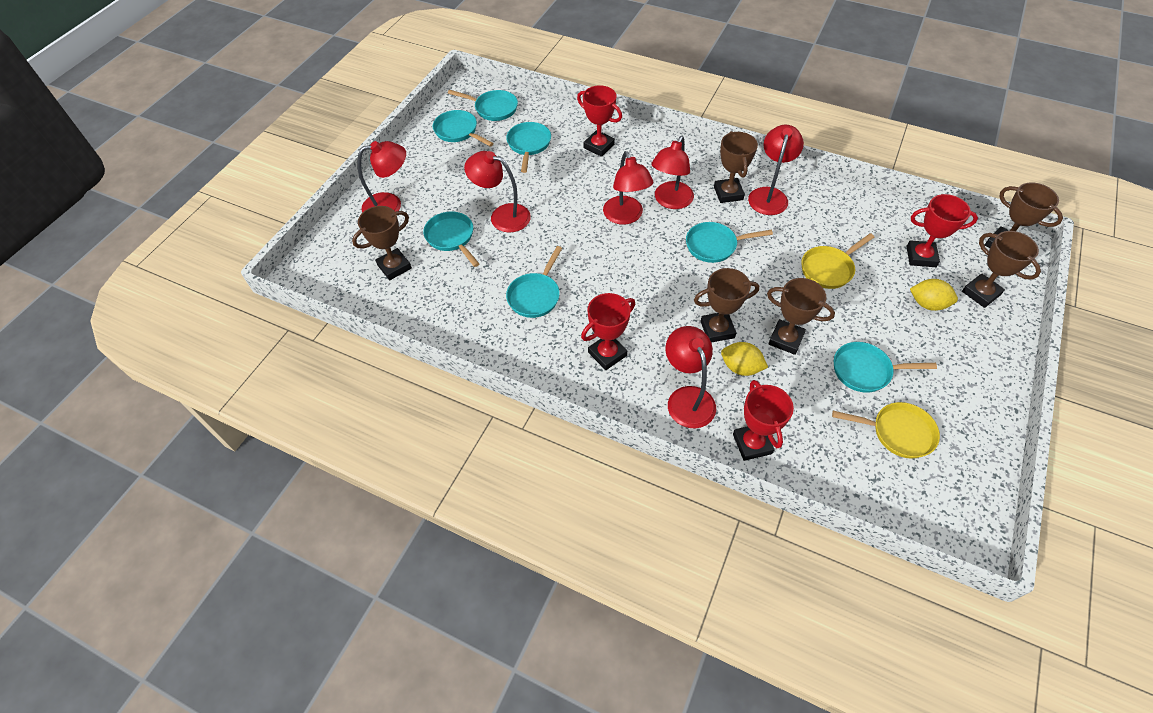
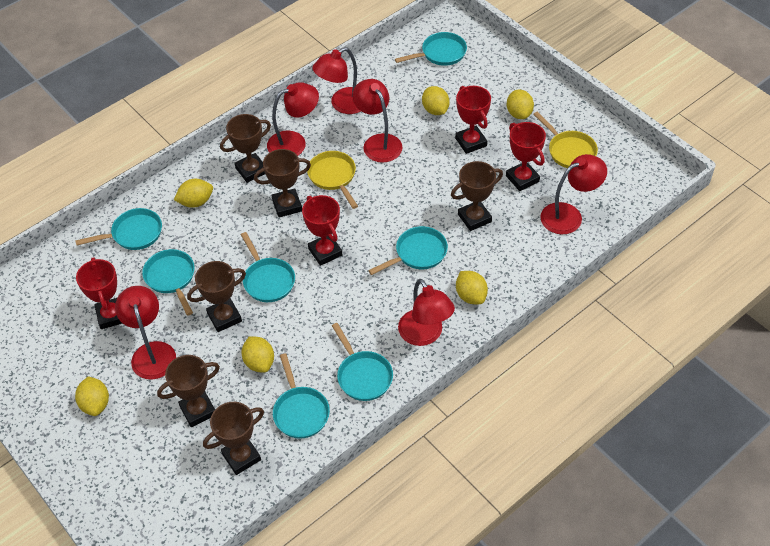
yellow lemon: [721,342,768,376] [910,279,958,311] = 2 -> [75,376,109,416] [174,179,213,208] [241,336,274,373] [422,86,450,115] [456,271,488,304] [507,90,534,119] = 6

